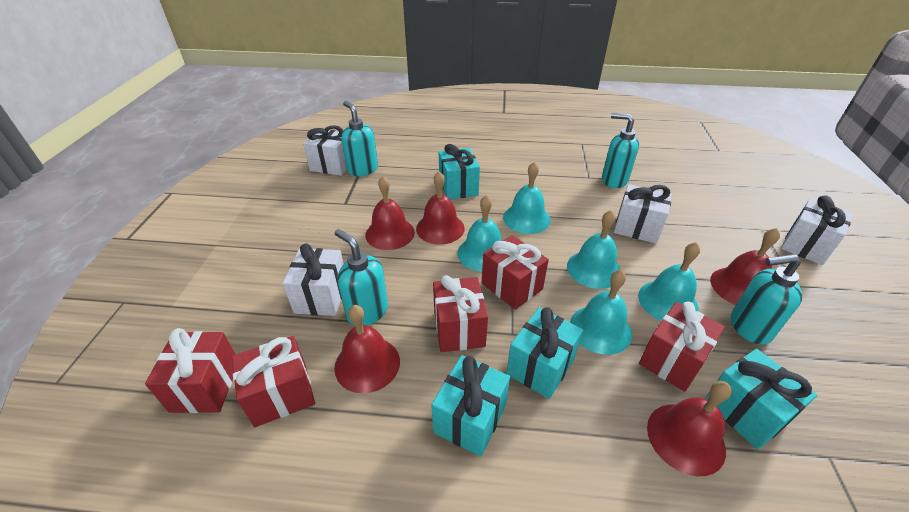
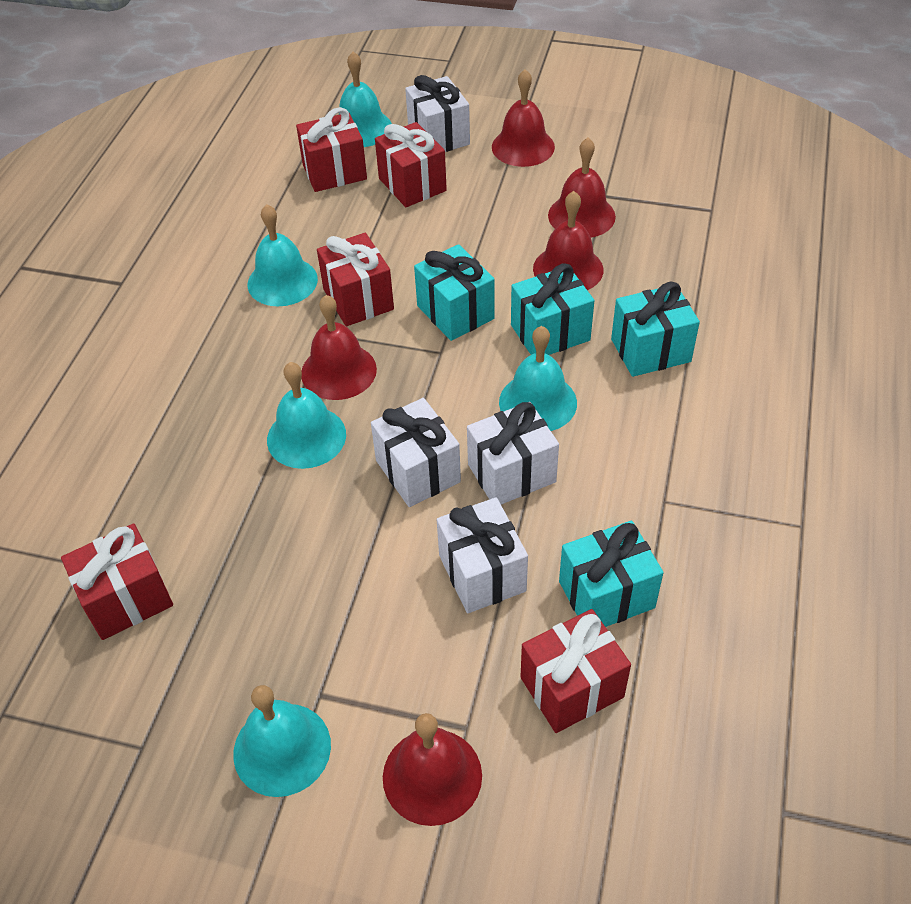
turquoise soap dispenser: [335,229,388,325] [342,101,378,176] [602,113,639,188] [731,254,802,345] = 4 -> none = 0

